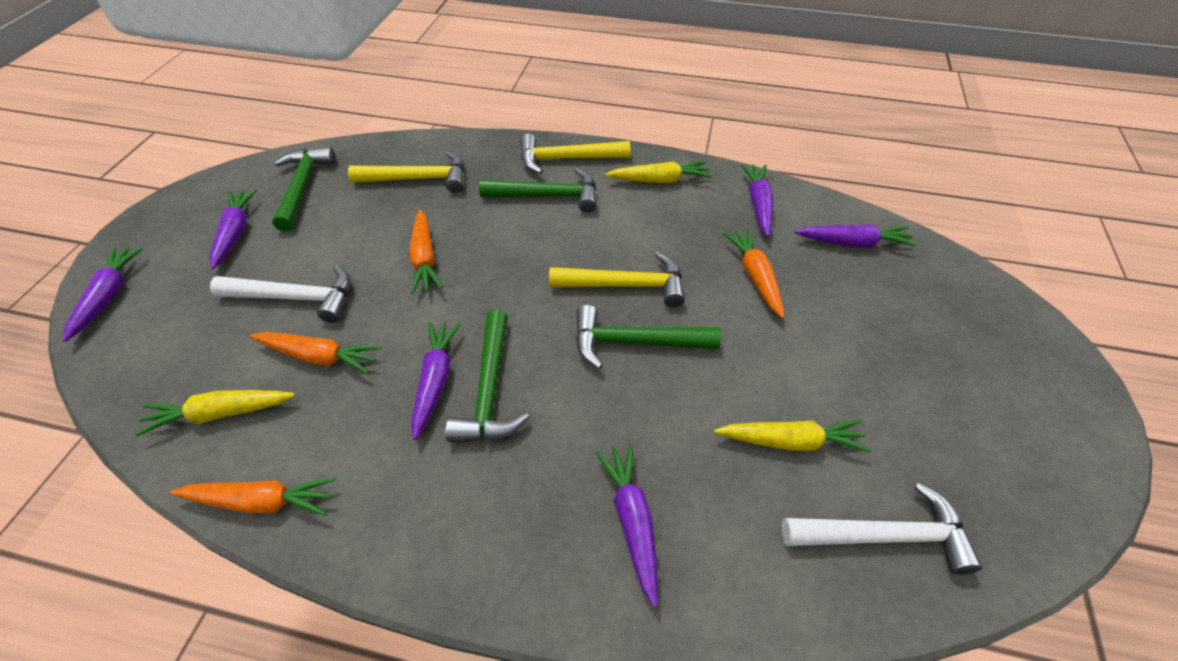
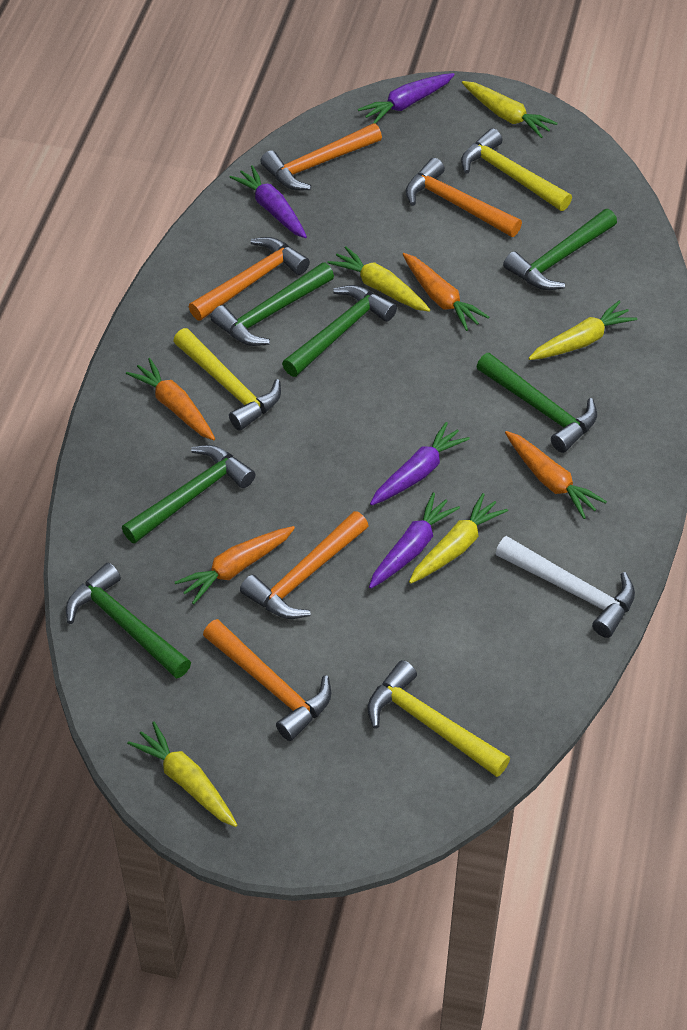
green hammer: [272,147,336,231] [445,310,529,442] [479,168,597,213] [576,305,721,369] = 4 -> [66,563,191,679] [122,445,256,544] [211,262,334,346] [282,285,397,377] [476,353,597,453] [503,209,617,290] = 6
orange hammer: none = 0 -> [189,237,310,321] [203,619,331,741] [240,511,369,619] [260,123,382,190] [406,158,522,237] = 5
purple carrot: [63,247,143,342] [209,189,257,269] [411,321,461,440] [596,444,658,607] [741,164,773,237] [794,224,917,247] = 6 -> [229,165,307,238] [358,73,455,123] [369,492,460,589] [370,422,470,506] = 4
white hammer: [210,265,351,323] [782,483,982,574] = 2 -> [496,536,635,638] = 1
yellow carrot: [135,390,295,436] [605,161,713,183] [714,419,871,453] = 3 -> [127,722,237,827] [328,246,430,312] [409,493,508,584] [462,81,558,138] [529,301,637,360] = 5

